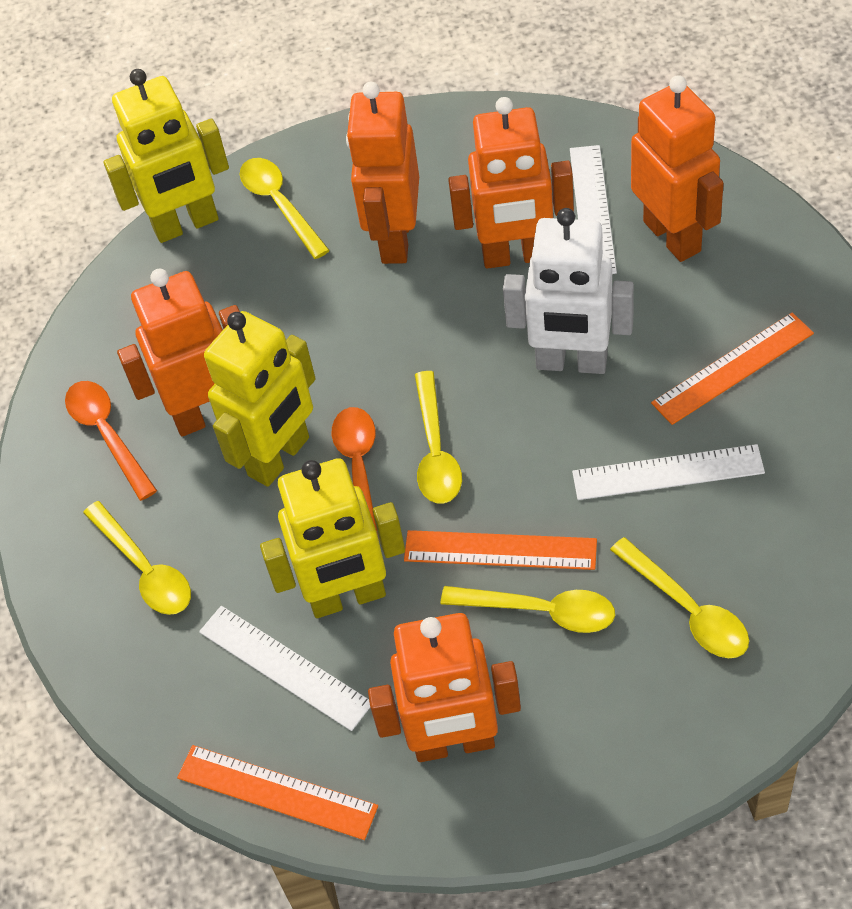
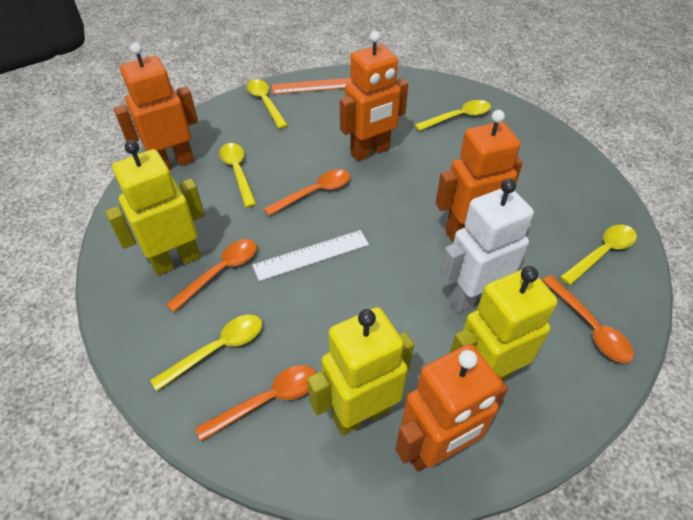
orange robot: [117,269,240,437] [346,82,419,264] [368,613,521,762] [448,97,574,269] [631,75,724,262] = 5 -> [114,43,198,170] [340,31,408,161] [395,344,508,472] [435,110,523,242] = 4
orange ruler: [177,745,378,840] [404,530,597,570] [651,313,814,425] = 3 -> [272,78,353,94] = 1
orange spoon: [65,381,157,501] [332,407,379,539] = 2 -> [166,239,257,312] [195,365,316,441] [264,169,350,216] [542,275,634,363] = 4
white ruler: [199,606,370,731] [570,145,617,274] [572,444,765,500] = 3 -> [253,230,369,281] = 1

